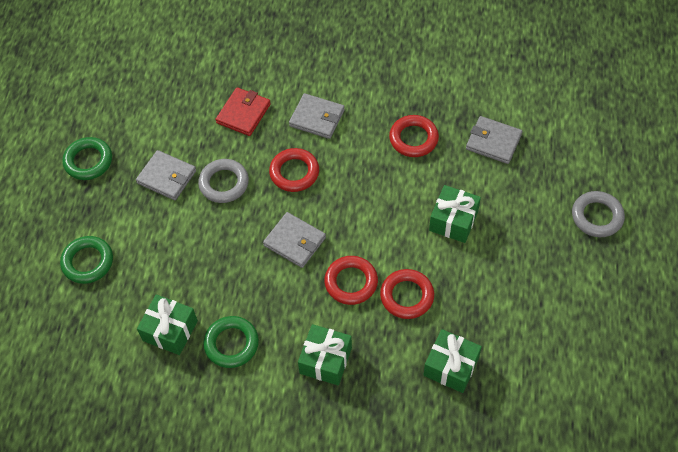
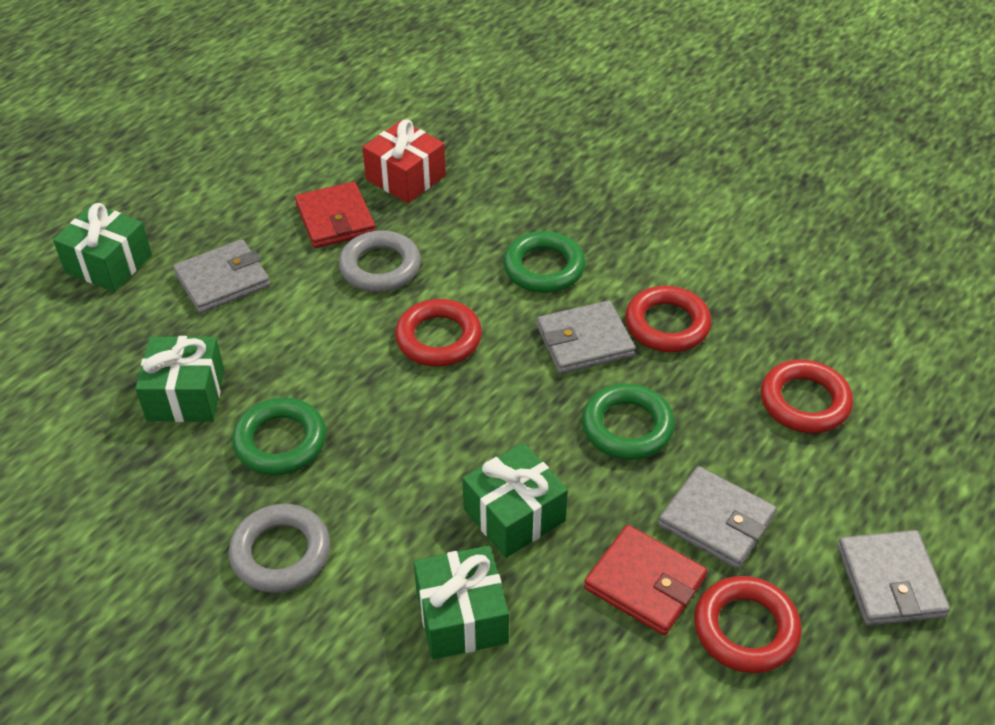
red gift: none = 0 -> [362,119,446,203] = 1
red wallet: [216,87,271,136] = 1 -> [295,181,376,248] [584,525,707,635] = 2

